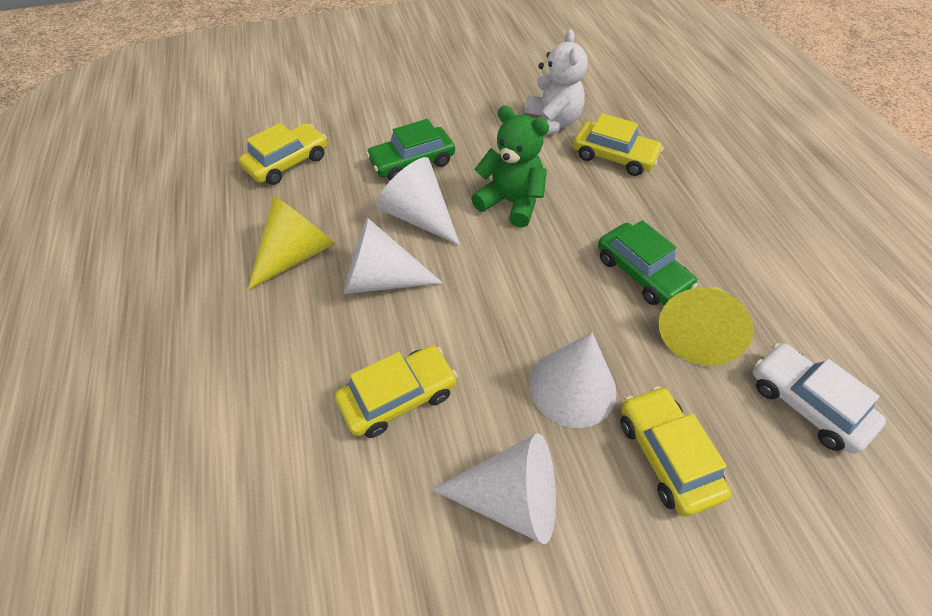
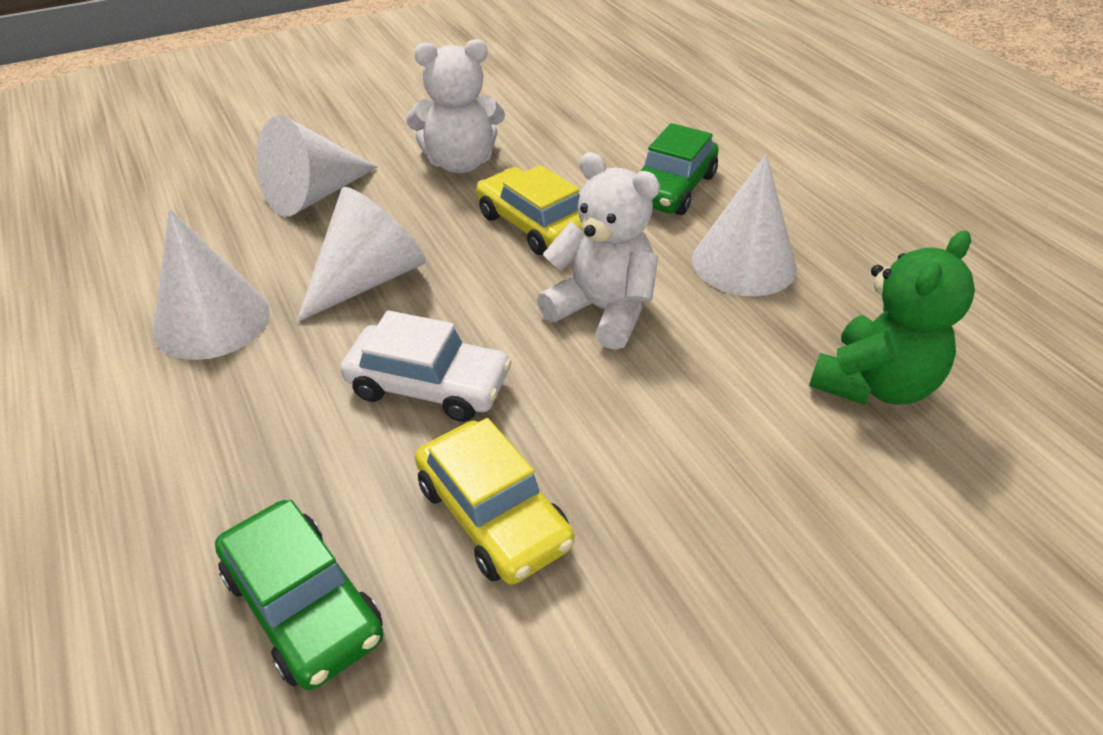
white teddy bear: [525,29,587,135] = 1 -> [406,39,505,173] [537,152,660,350] = 2
yellow car: [239,123,327,185] [335,345,458,438] [573,113,664,176] [620,386,731,517] = 4 -> [415,418,574,585] [476,165,582,255] = 2
yellow cone: [248,195,336,290] [659,287,753,366] = 2 -> none = 0

